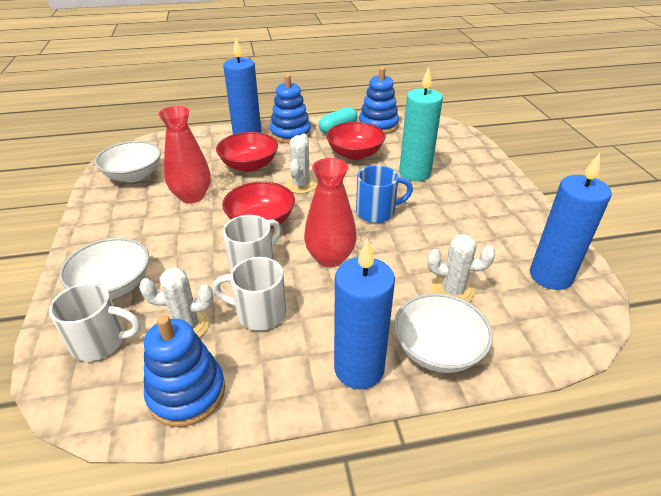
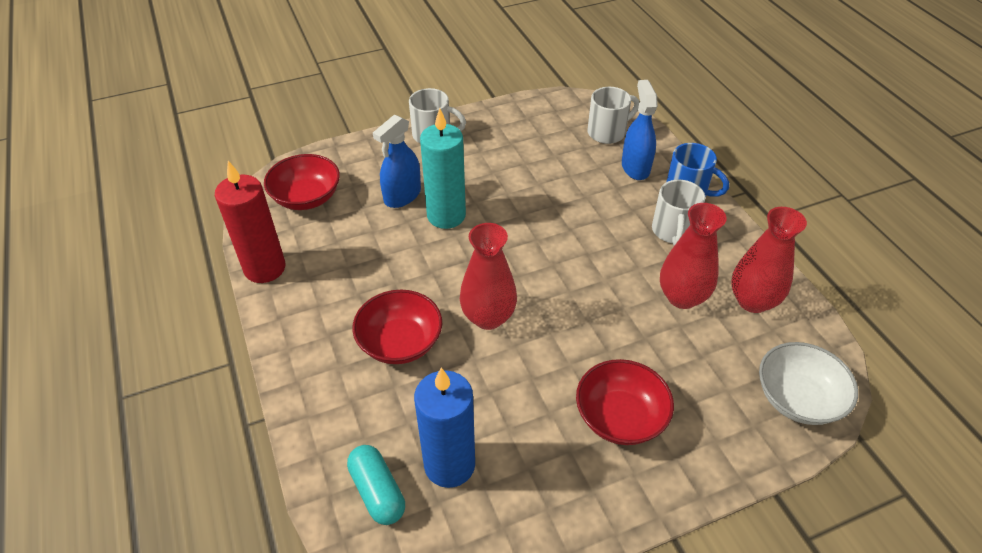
blue candle: [223,38,261,134] [334,238,395,389] [530,153,612,290] = 3 -> [414,368,475,488] = 1
blue spray bottle: none = 0 -> [373,114,421,208] [622,80,658,180] = 2
blue stacking toy: [144,315,225,427] [270,74,311,143] [359,67,399,134] = 3 -> none = 0
red candle: none = 0 -> [215,161,286,283] = 1
red vase: [158,106,211,203] [304,158,357,267] = 2 -> [460,223,517,330] [660,203,727,309] [731,207,807,313] = 3
white bowl: [59,238,149,299] [95,141,161,182] [394,293,493,373] = 3 -> [759,342,858,425] = 1
white cactus: [139,267,214,338] [285,133,317,194] [427,234,496,302] = 3 -> none = 0

